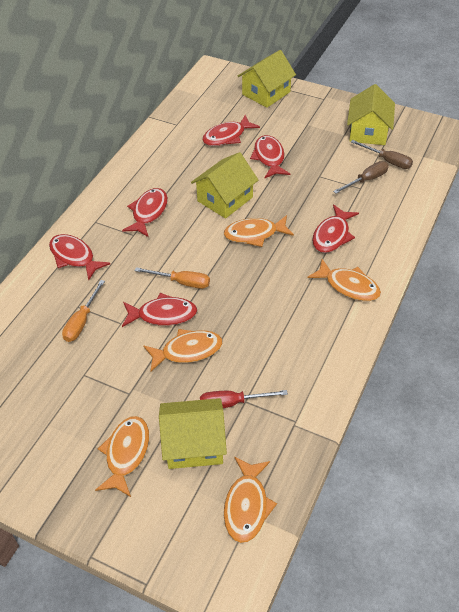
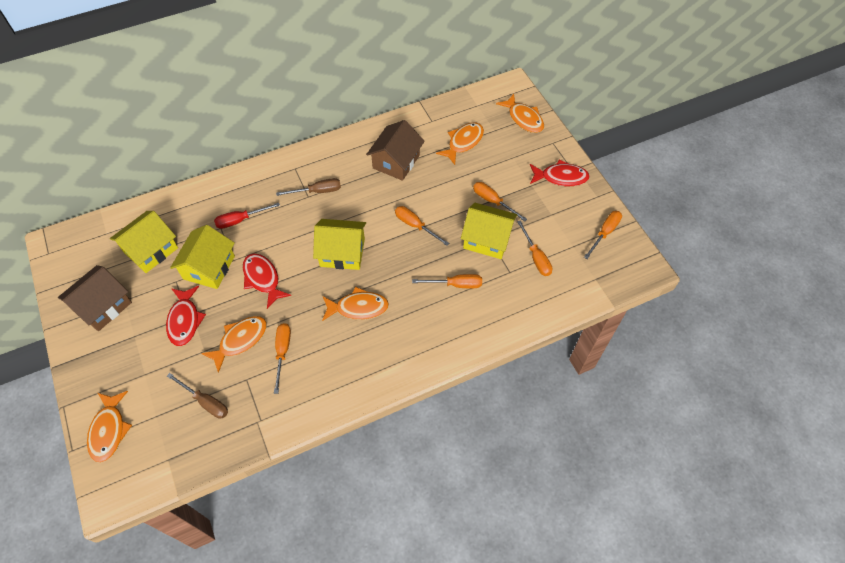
brown house: none = 0 -> [58,265,132,331] [366,120,425,181] = 2
orange screwdriver: [62,280,105,342] [135,267,210,289] = 2 -> [274,323,291,394] [395,206,449,246] [412,274,482,288] [473,182,527,221] [517,220,552,276] [584,211,622,259] = 6
red fish: [49,234,110,280] [122,188,168,237] [122,293,197,327] [202,115,260,146] [250,135,290,178] [312,205,359,253] = 6 -> [166,286,206,346] [243,253,291,309] [530,160,590,186] = 3

